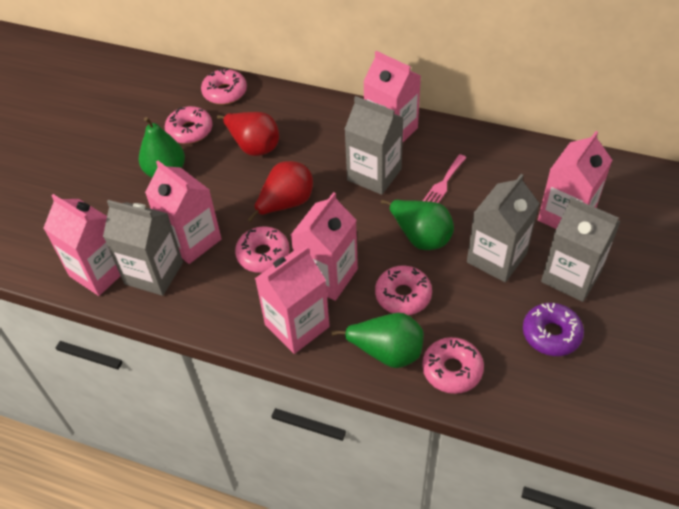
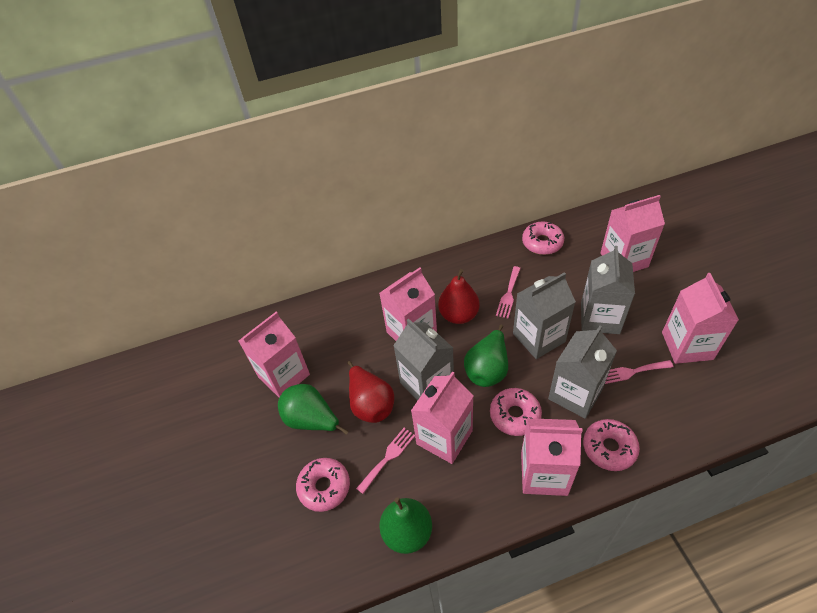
pink donut: [165,106,213,144] [201,68,247,104] [235,226,290,273] [375,266,432,315] [422,337,484,394] = 5 -> [296,458,350,512] [490,388,542,436] [522,222,564,255] [583,419,640,471] = 4
pink fork: [423,154,467,203] = 1 -> [356,428,415,494] [496,266,521,318] [605,360,674,384] = 3
purple donut: [523,303,584,356] = 1 -> none = 0

